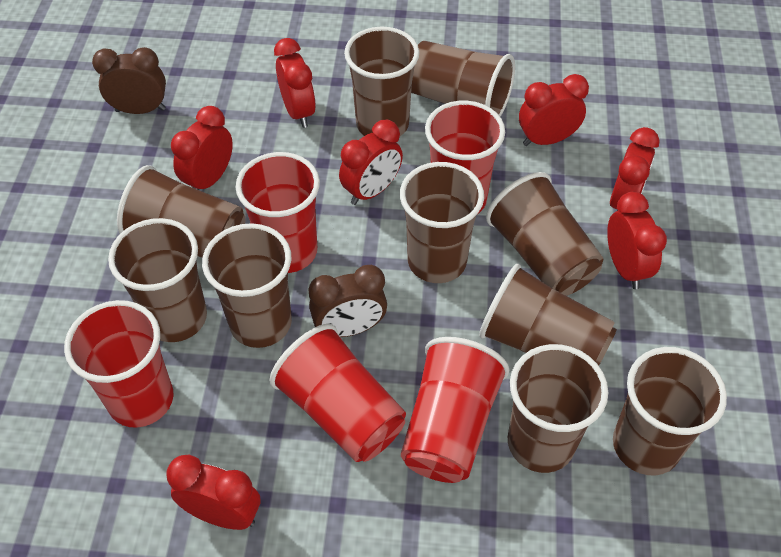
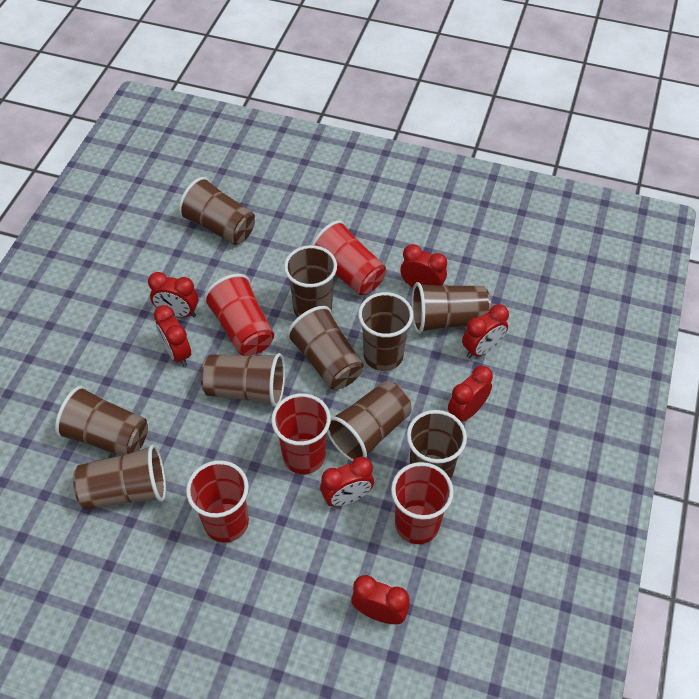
brown clock: [92,47,166,114] [308,265,387,337] = 2 -> none = 0

